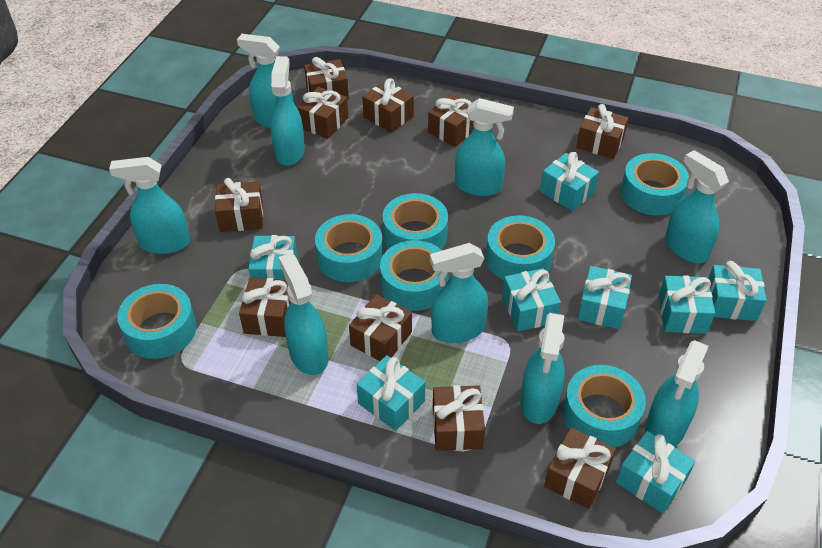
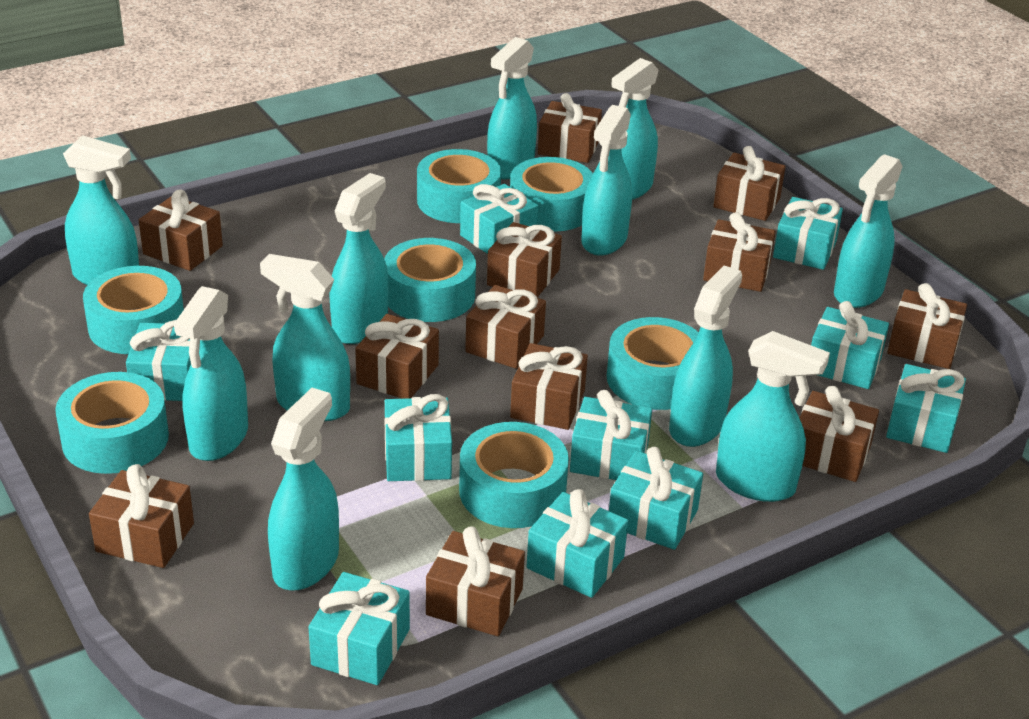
brown gift: [215,178,263,232] [239,277,291,337] [297,87,348,139] [304,57,349,100] [349,294,412,361] [362,78,414,133] [428,93,474,147] [433,385,485,451] [544,427,616,509] [576,104,629,159] = 10 -> [89,464,194,568] [139,189,223,271] [355,314,439,399] [426,526,525,636] [465,285,546,369] [487,222,562,298] [510,343,588,430] [538,93,602,163] [703,212,776,292] [713,146,786,221] [799,386,879,482] [887,283,967,369] = 12
turquoise gift: [248,235,298,280] [357,355,425,431] [502,268,561,331] [540,152,599,211] [578,266,632,329] [616,431,695,514] [658,276,715,334] [708,261,766,321] = 8 -> [126,320,191,401] [309,572,410,685] [385,394,452,481] [460,184,538,254] [527,489,628,598] [570,390,652,480] [609,447,703,550] [773,197,843,270] [811,301,889,389] [886,364,966,453] = 10
turquoise spray bottle: [109,157,190,254] [237,34,294,129] [270,56,305,166] [279,253,328,375] [430,243,488,343] [455,98,514,196] [520,313,565,424] [645,340,709,447] [665,150,729,263] = 9 -> [63,135,139,285] [174,286,248,461] [260,254,350,421] [268,388,339,590] [329,173,388,344] [487,37,537,179] [581,105,632,256] [612,58,659,200] [669,266,742,447] [716,331,830,502] [834,154,903,308] = 11

